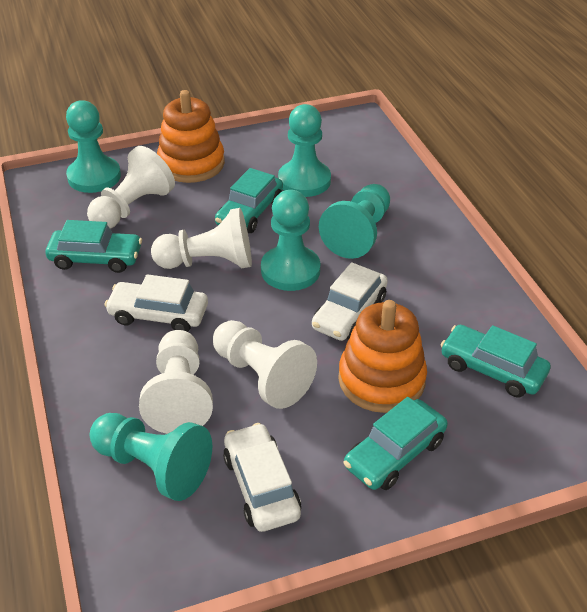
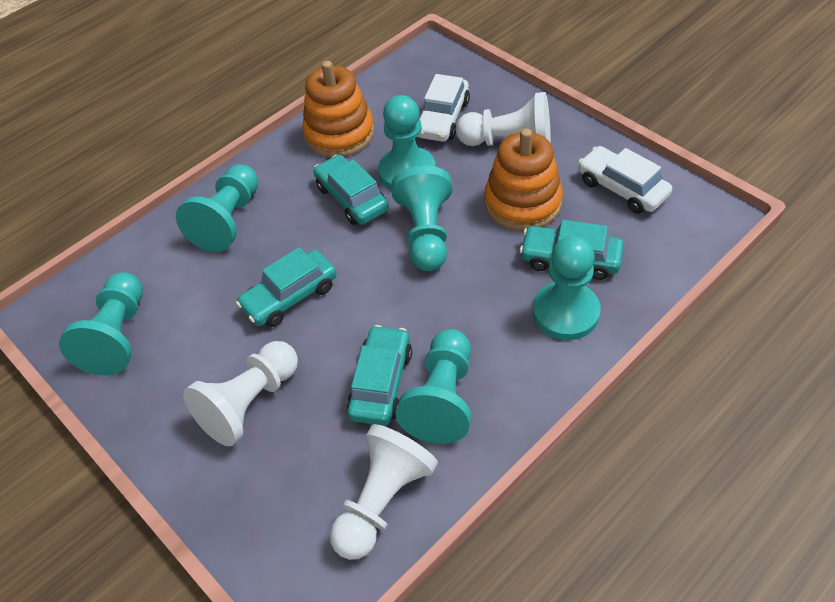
turquoise pawn: [66,100,121,193] [90,413,212,501] [261,190,320,291] [278,104,331,197] [319,184,390,259] = 5 -> [59,272,143,375] [176,164,258,252] [378,95,435,190] [391,165,453,271] [396,329,471,444] [533,236,601,340] = 6
white car: [104,274,208,332] [223,423,301,532] [312,262,388,341] = 3 -> [417,74,470,142] [578,146,672,214] = 2
white pawn: [87,146,175,229] [139,330,213,434] [151,208,252,269] [213,320,317,409] = 4 -> [183,341,298,446] [330,424,438,560] [456,92,551,146] = 3

